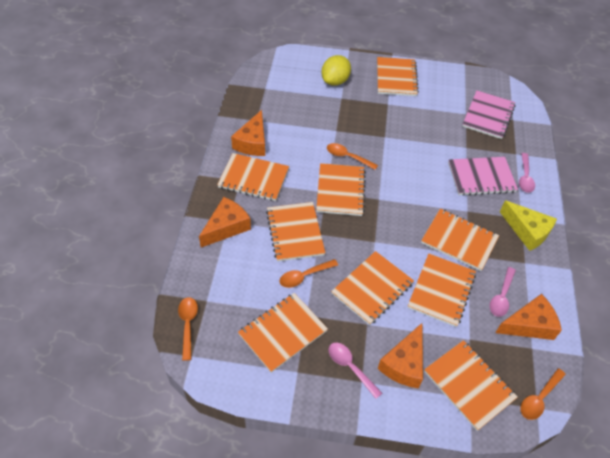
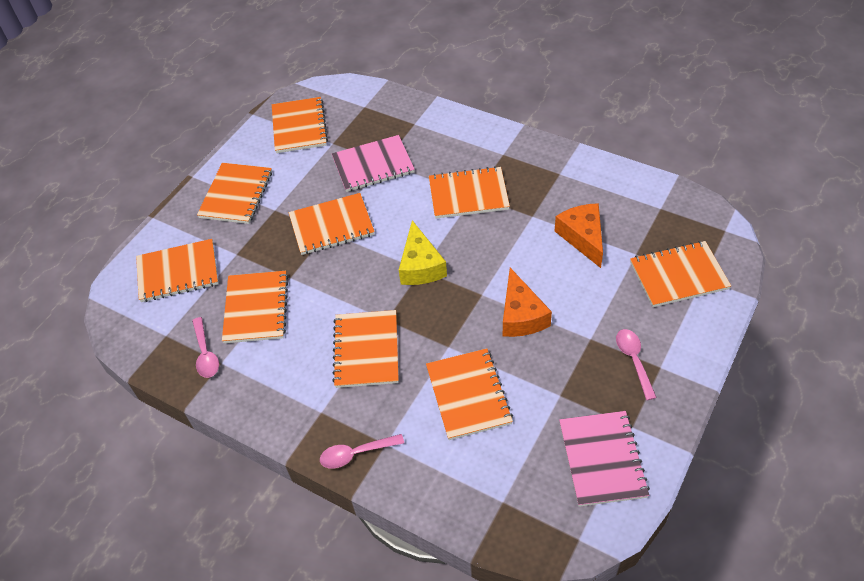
orange cheese: [199,197,251,247] [231,110,265,156] [378,323,423,388] [495,294,562,340] = 4 -> [503,268,552,337] [555,203,603,268] = 2
orange spoon: [178,297,198,361] [279,259,338,288] [327,143,378,170] [520,368,566,420] = 4 -> none = 0
yellow lemon: [321,55,351,86] = 1 -> none = 0

